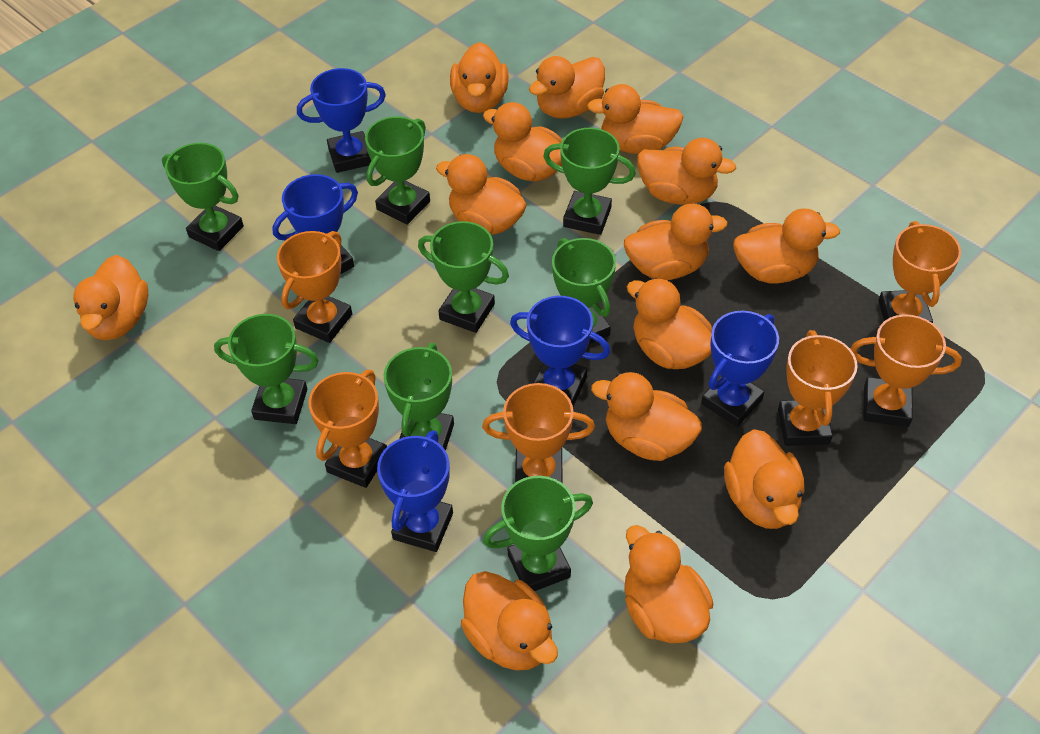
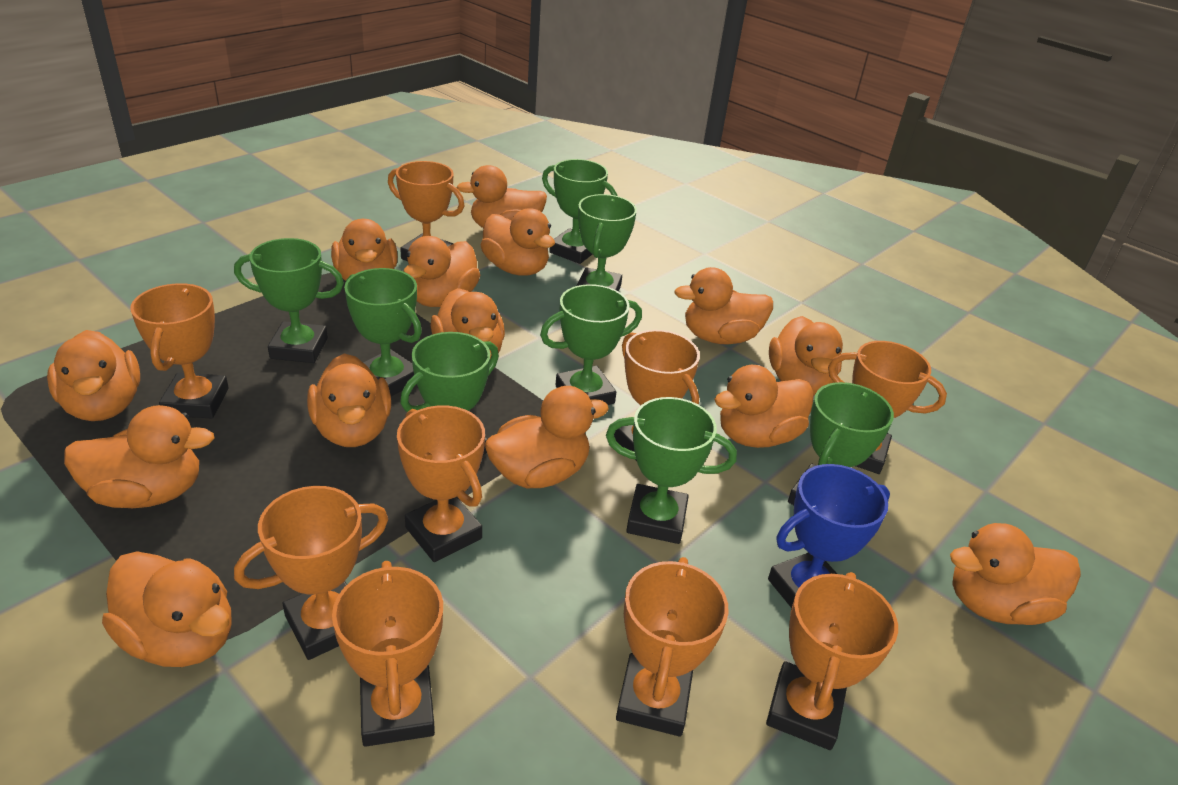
blue trophy: [272,174,358,274] [297,68,386,173] [377,430,453,552] [510,296,610,406] [701,311,779,427] = 5 -> [768,464,890,608] = 1
orange trophy: [277,231,352,343] [309,370,387,488] [482,383,595,483] [778,330,858,446] [850,314,962,427] [878,221,961,323] = 6 -> [130,283,229,419] [234,486,388,660] [332,561,443,747] [388,161,464,261] [397,405,485,562] [614,330,700,461] [616,557,728,737] [766,572,898,750] [828,341,947,474] = 9

